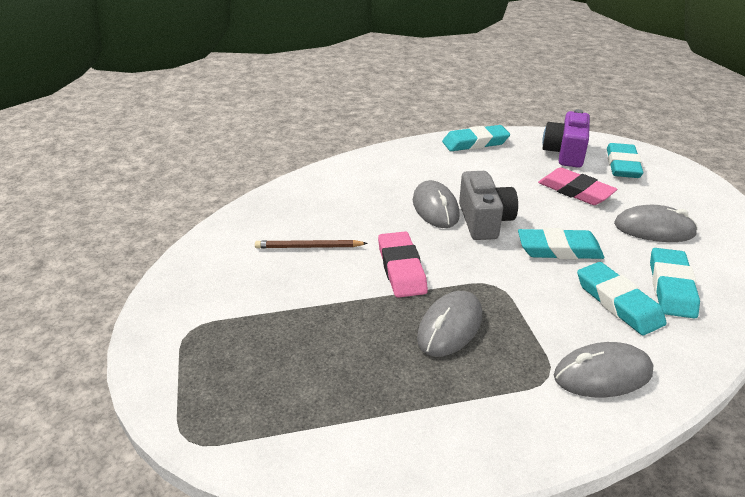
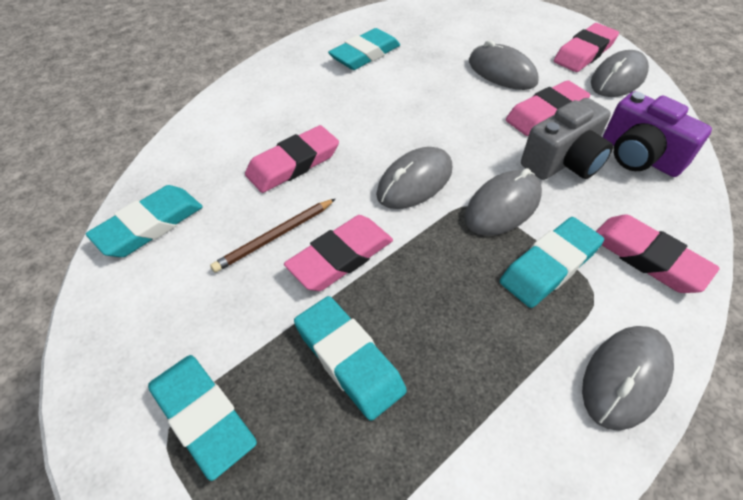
grey mouse: [413,180,460,228] [417,291,482,357] [554,342,653,398] [614,205,698,242] = 4 -> [376,147,452,209] [464,168,542,236] [469,40,539,90] [582,326,674,430] [591,50,649,97] = 5
pink eraser: [378,231,428,298] [538,167,617,205] = 2 -> [245,125,339,193] [284,215,393,291] [506,80,590,136] [554,23,619,72] [596,215,720,293] = 5

